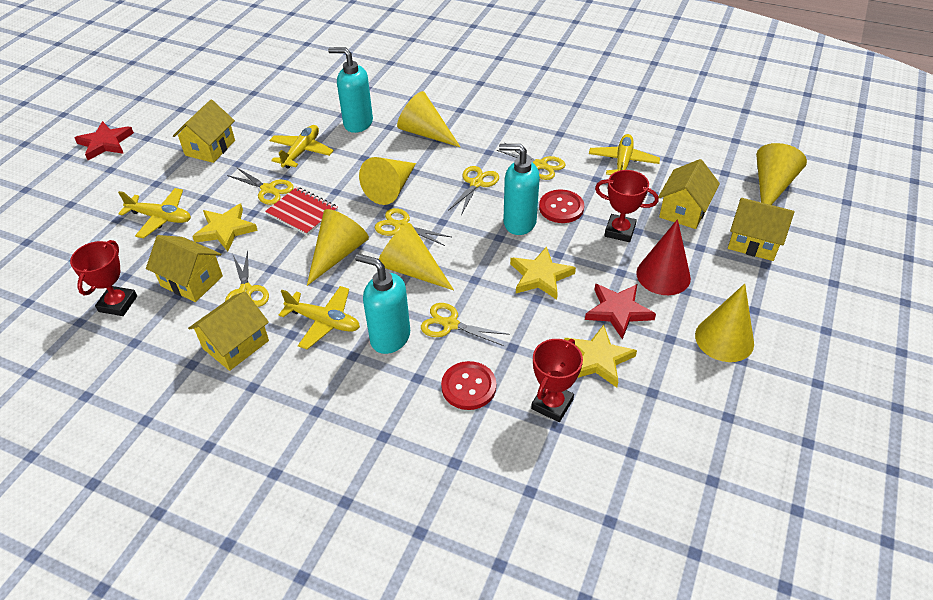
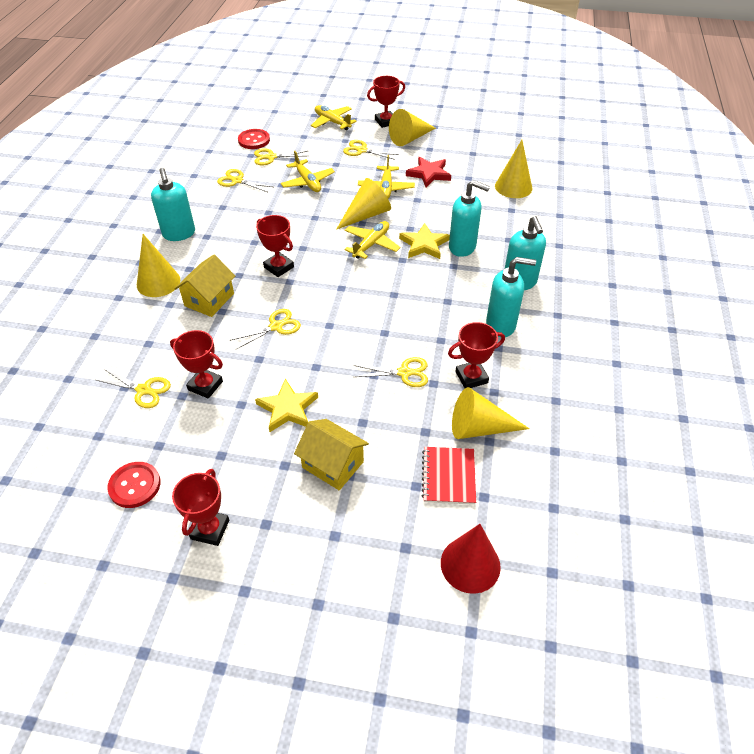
red star: [75,121,134,160] [585,284,656,340] = 2 -> [406,157,451,187] = 1
red trophy: [70,240,137,316] [531,339,583,422] [595,170,659,242] = 3 -> [170,330,223,399] [172,469,229,546] [256,215,294,277] [367,76,405,128] [448,322,505,388] = 5
turquoise soap dispenser: [328,47,373,133] [355,254,410,354] [499,144,540,235] = 3 -> [151,168,195,241] [449,180,490,257] [486,257,536,337] [505,216,546,290] = 4
yellow cone: [307,209,369,286] [359,157,416,205] [379,223,454,290] [397,91,460,147] [695,284,754,362] [756,143,807,205] = 6 -> [137,234,180,297] [336,178,391,230] [389,109,436,146] [452,387,530,439] [495,140,532,198] = 5
yellow house: [146,235,223,302] [173,100,235,163] [188,291,269,371] [659,159,720,229] [728,198,795,261] = 5 -> [174,255,235,317] [294,419,369,490] = 2
yellow star: [192,204,258,251] [510,247,576,300] [564,325,637,388] = 3 -> [255,379,318,432] [399,223,450,259] = 2

